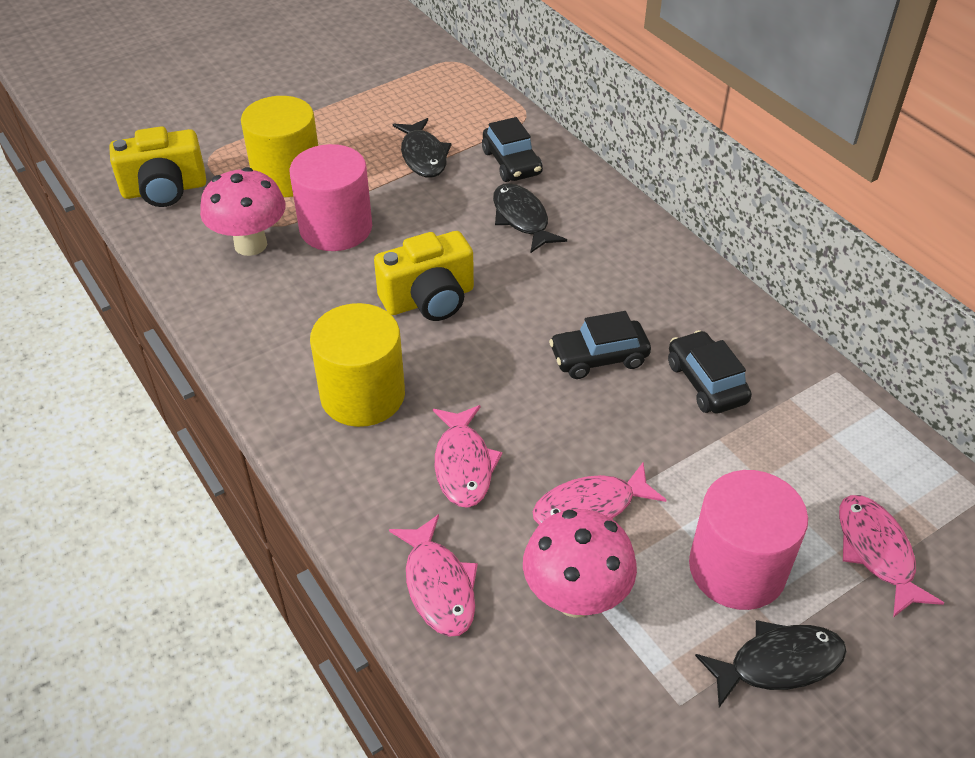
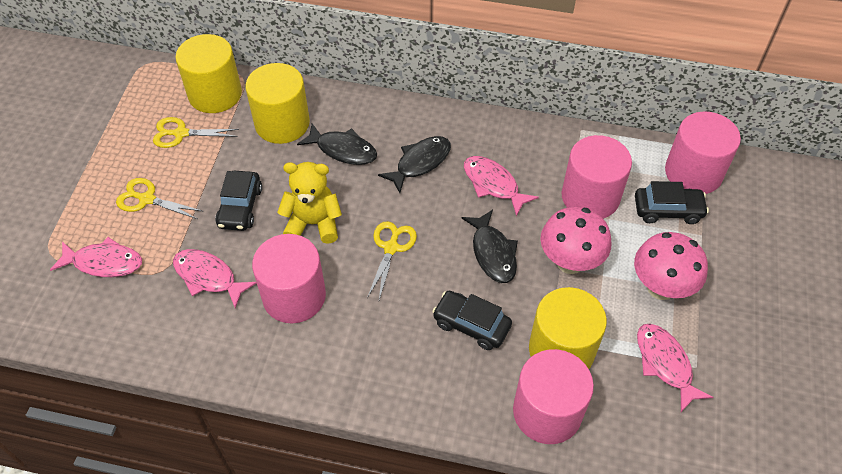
pink cylinder: [289,144,372,251] [689,470,808,610] = 2 -> [252,234,326,323] [513,349,594,444] [561,135,632,219] [665,112,741,194] = 4
yellow camera: [110,126,206,207] [374,231,474,321] = 2 -> none = 0
yellow cylinder: [241,96,318,197] [310,303,405,427] = 2 -> [175,34,242,113] [245,63,310,144] [529,287,607,369] = 3
yellow scissors: none = 0 -> [116,178,204,219] [153,117,239,148] [367,221,417,300] = 3
yellow teddy bear: none = 0 -> [277,162,342,244] = 1

